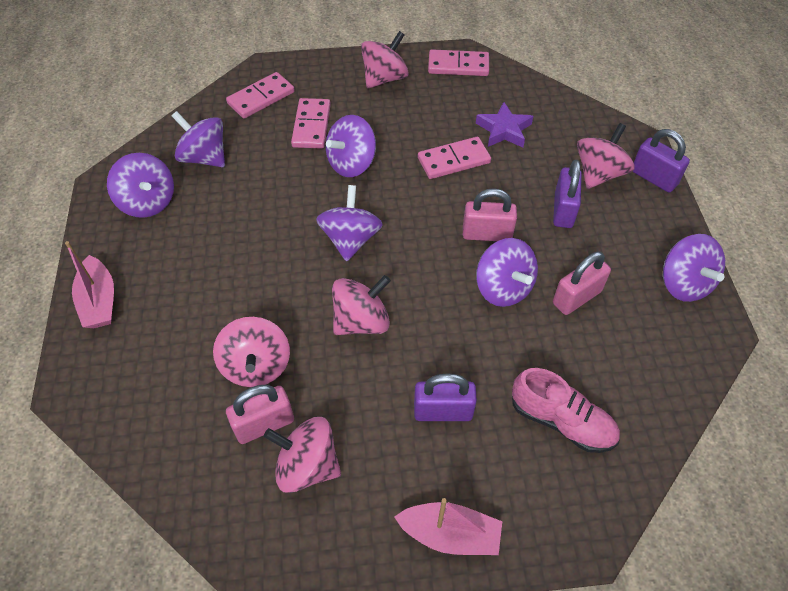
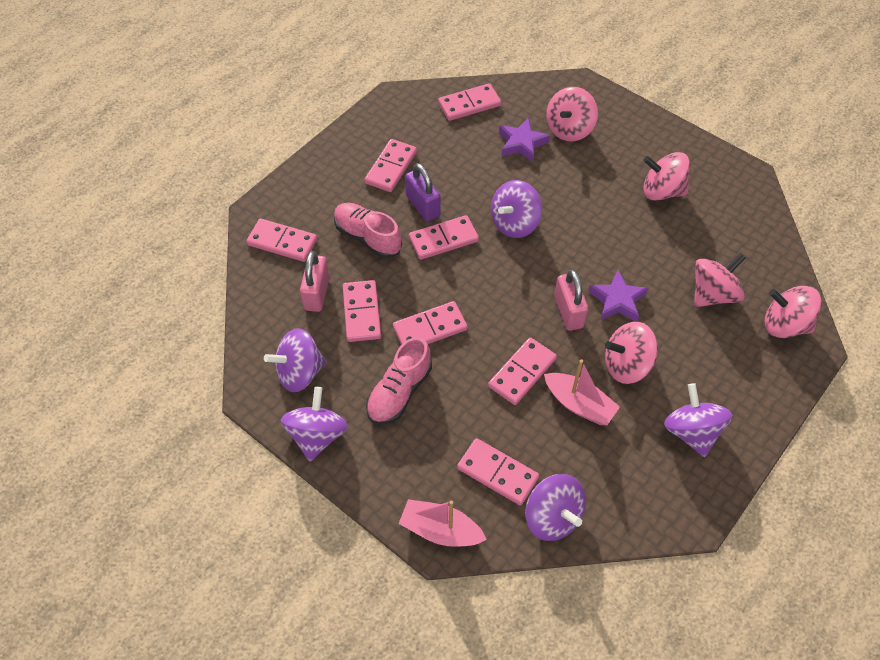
pink domino: [226,72,295,119] [291,98,331,149] [418,137,491,179] [428,50,489,76] = 4 -> [246,219,317,262] [343,280,381,342] [364,139,417,192] [393,301,468,345] [409,215,479,260] [438,83,501,121] [457,438,539,506] [488,337,557,405] = 8
pink padlock: [226,385,294,444] [463,188,517,241] [553,252,611,315] = 3 -> [300,251,329,312] [554,270,588,331] = 2
pink shoe: [512,368,620,453] = 1 -> [334,203,402,258] [366,337,432,425] = 2
purple padlock: [414,373,477,421] [553,160,582,228] [632,129,690,192] = 3 -> [405,163,441,222] = 1
purple spinning top: [107,153,174,218] [172,111,225,167] [316,185,383,261] [326,115,376,177] [476,238,538,307] [663,234,725,302] = 6 -> [264,328,327,392] [281,387,348,461] [491,180,542,238] [525,474,586,541] [664,383,732,457] = 5
purple star: [476,102,533,147] = 1 -> [499,117,550,162] [588,270,648,322] = 2

